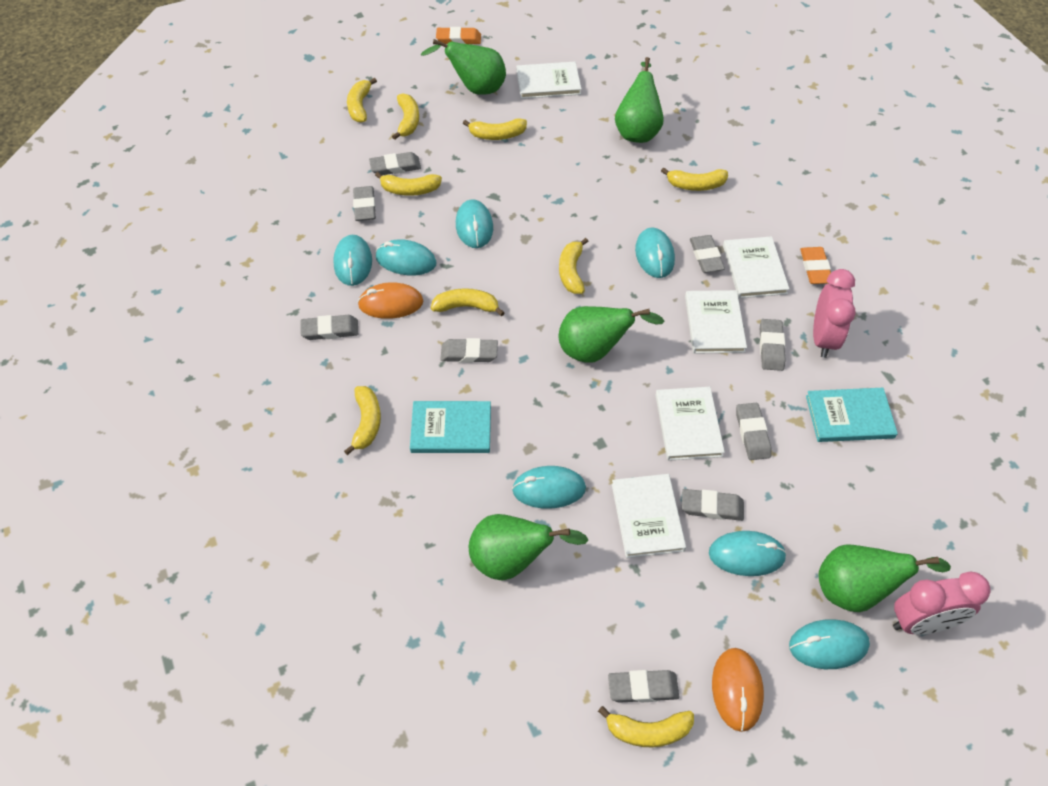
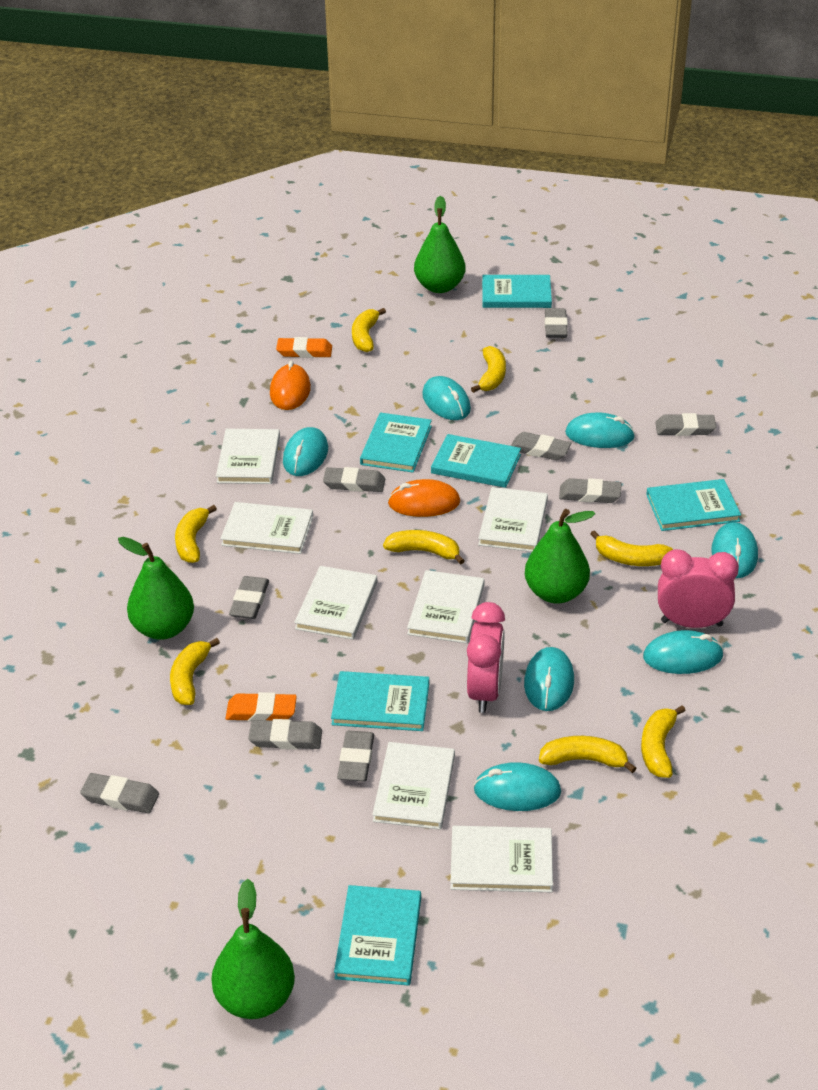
green pear: [421,39,506,95] [469,514,588,580] [559,306,664,363] [615,57,664,143] [819,544,951,612] = 5 -> [118,537,194,640] [211,879,295,1019] [414,196,465,293] [525,509,595,603] = 4
turquoise book: [410,401,491,453] [806,388,898,442] = 2 -> [331,671,429,731] [334,885,421,986] [360,412,432,473] [431,434,521,488] [482,275,552,308] [646,479,741,531] = 6
white book: [516,62,581,99] [612,474,686,558] [656,387,725,461] [685,290,747,354] [723,236,789,298] = 5 -> [216,429,280,484] [220,502,313,554] [294,566,377,640] [372,742,455,830] [407,570,484,644] [450,826,553,892] [478,487,548,552] = 7
yellow banana: [344,386,381,455] [347,78,377,123] [375,172,442,196] [392,93,419,140] [431,288,505,316] [463,118,527,140] [559,238,589,294] [598,706,694,747] [661,168,728,191] = 9 -> [170,638,220,705] [175,505,217,563] [352,308,386,352] [383,530,465,565] [471,346,506,393] [539,736,637,773] [591,530,673,566] [641,705,686,778] = 8

